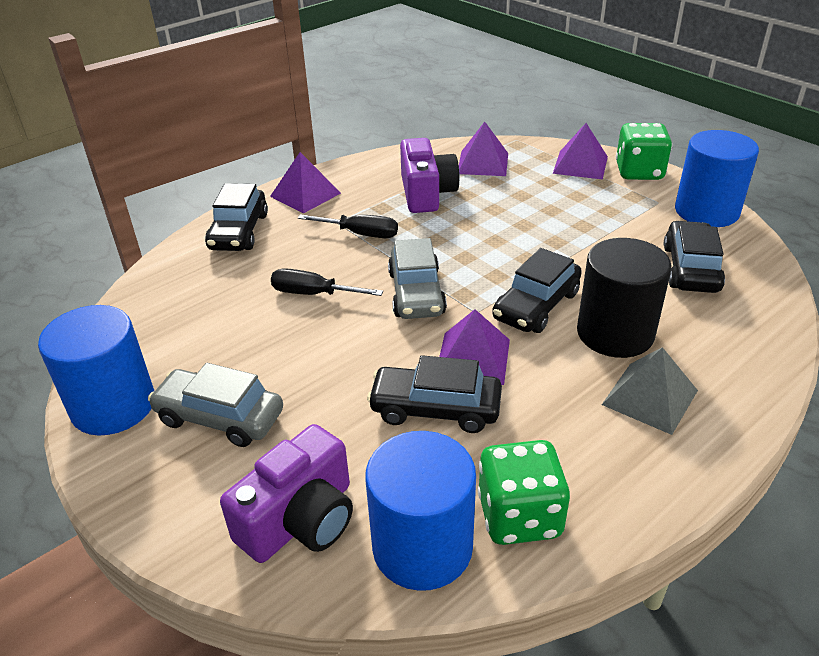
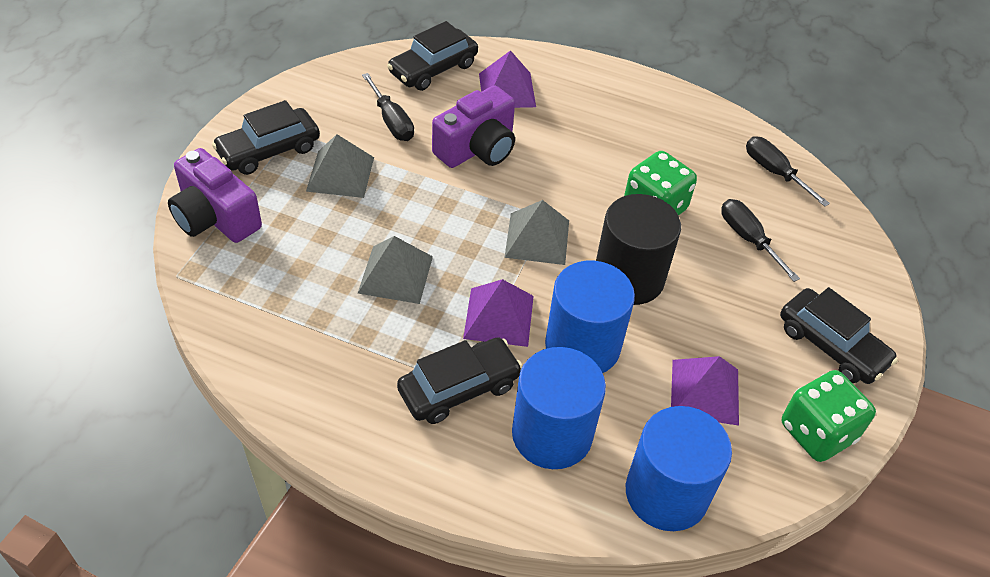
black screwdriver: [271,268,383,296] [298,214,398,238] = 2 -> [362,73,414,141] [721,199,800,282] [746,137,830,207] = 3
grey car: [148,363,283,447] [388,238,447,319] = 2 -> none = 0
grey pyramid: [602,347,698,435] = 1 -> [306,134,374,198] [358,236,433,304] [504,200,569,265] = 3
purple pyramid: [270,152,341,214] [439,309,510,385] [459,122,508,176] [553,123,608,180] = 4 -> [463,279,534,347] [479,50,536,108] [671,356,739,426] = 3

